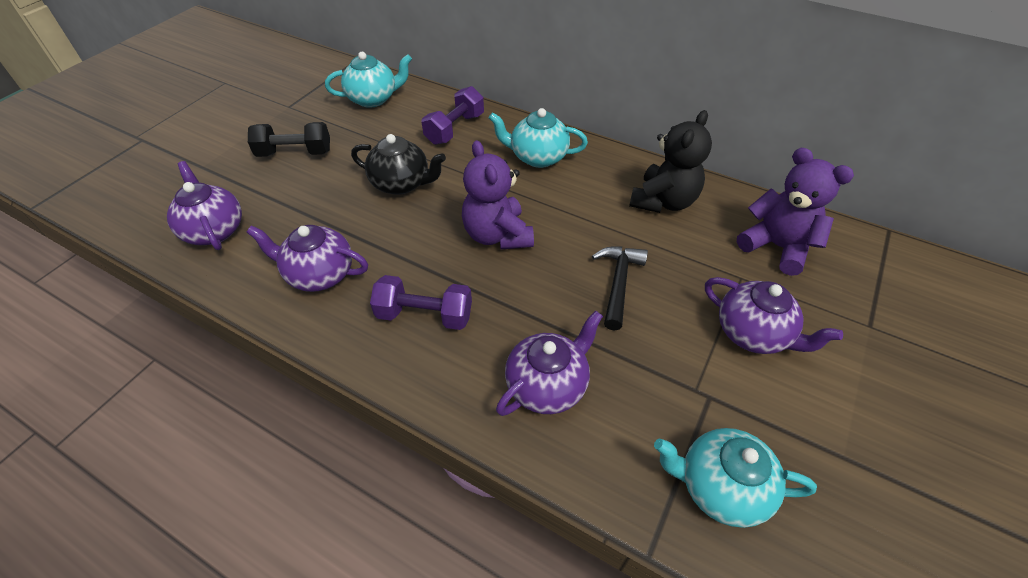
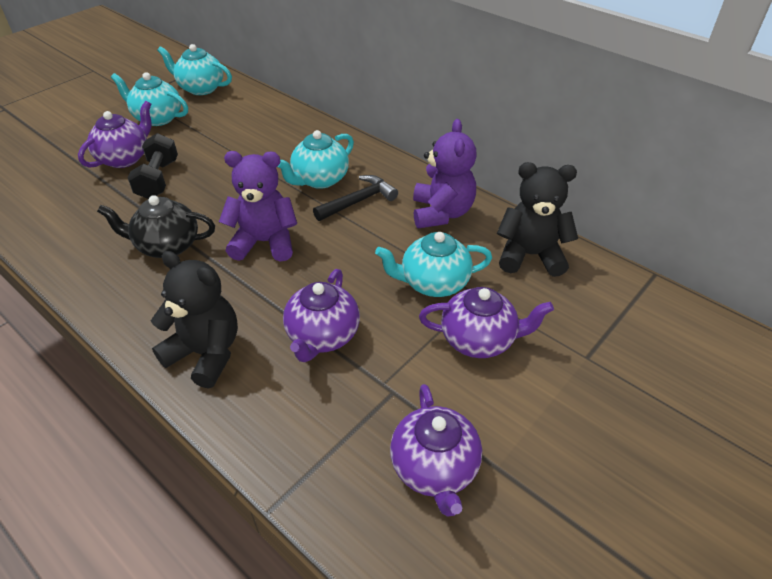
black teddy bear: [629,110,712,213] = 1 -> [151,251,238,389] [497,162,578,277] = 2
purple dumbbell: [370,275,472,330] [422,86,484,145] = 2 -> none = 0
turquoise teapot: [325,52,412,108] [489,108,588,168] [654,428,817,528] = 3 -> [111,72,188,126] [157,44,232,95] [278,130,354,189] [375,232,492,297] = 4

